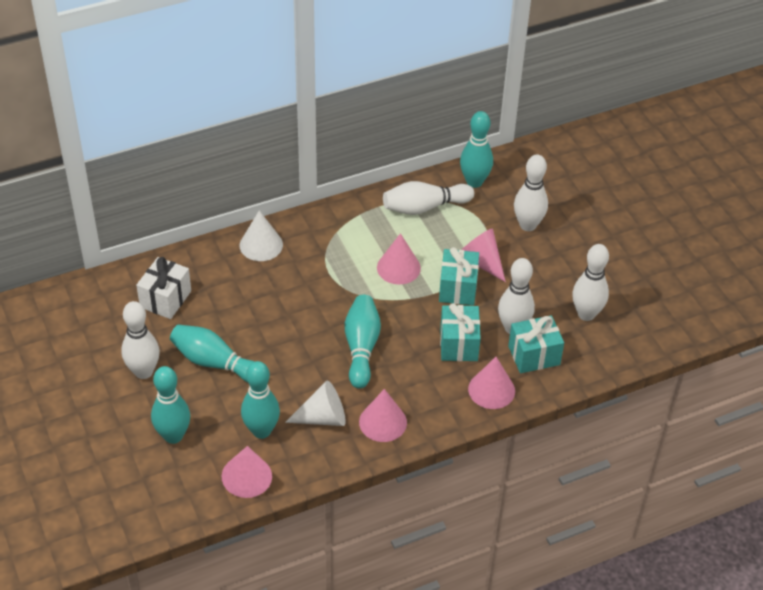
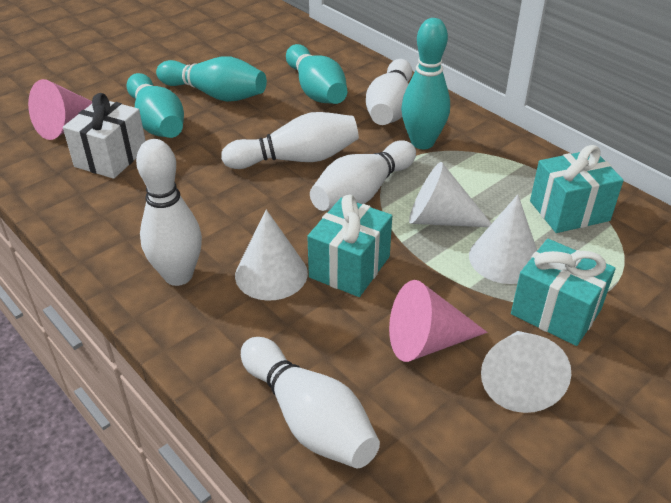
pink cone: [222,446,272,498] [359,389,407,442] [377,233,421,285] [462,229,506,282] [468,357,515,409] = 5 -> [28,79,92,140] [389,280,487,362] = 2
turquoise bowling pin: [151,366,190,444] [170,324,255,382] [241,361,280,439] [345,295,381,389] [460,111,493,188] = 5 -> [127,73,184,138] [156,57,267,102] [286,44,347,104] [401,18,450,149] = 4
white cone: [240,210,283,261] [285,380,346,426] = 2 -> [235,210,308,301] [409,162,492,227] [469,195,537,284] [481,331,571,413] = 4

